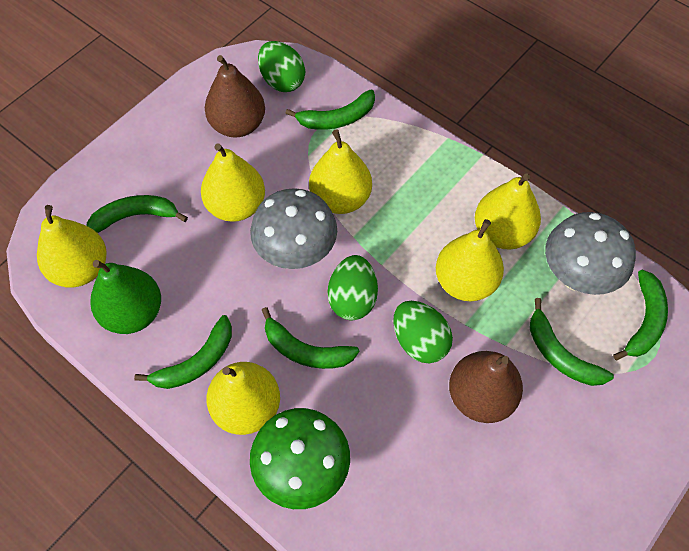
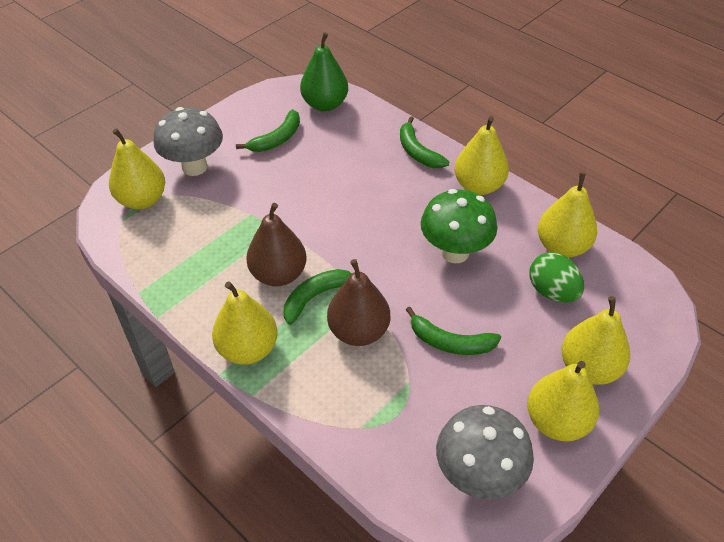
green banana: [87,195,188,233] [134,315,232,389] [262,307,359,369] [285,90,375,130] [530,298,614,386] [613,270,668,360] = 6 -> [236,109,300,152] [284,269,352,325] [400,116,449,168] [406,306,501,355] = 4
green egg: [258,41,305,92] [327,255,378,320] [393,301,453,363] = 3 -> [529,252,584,302] = 1

